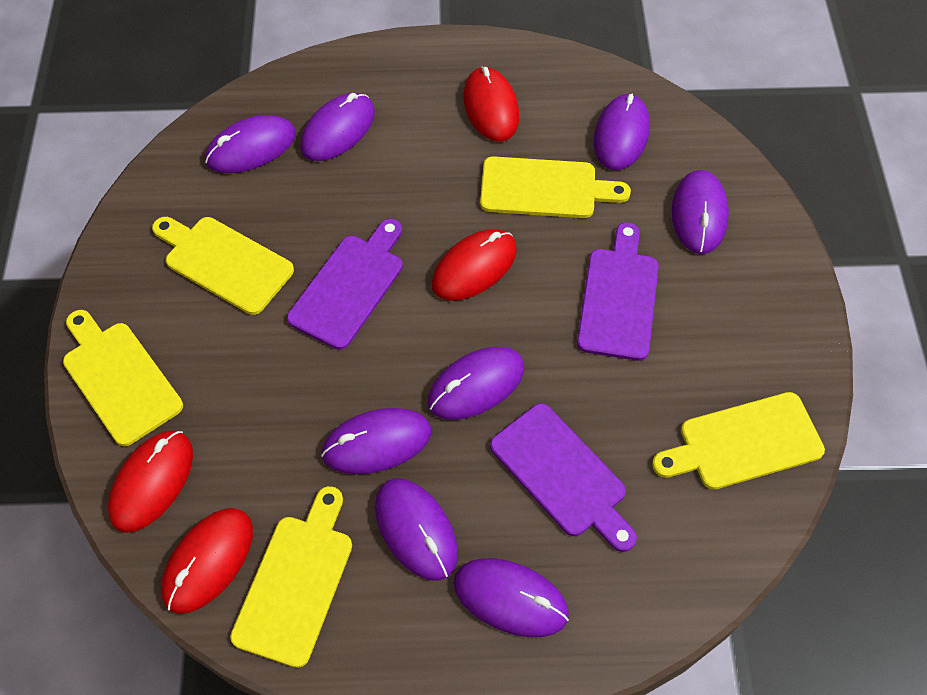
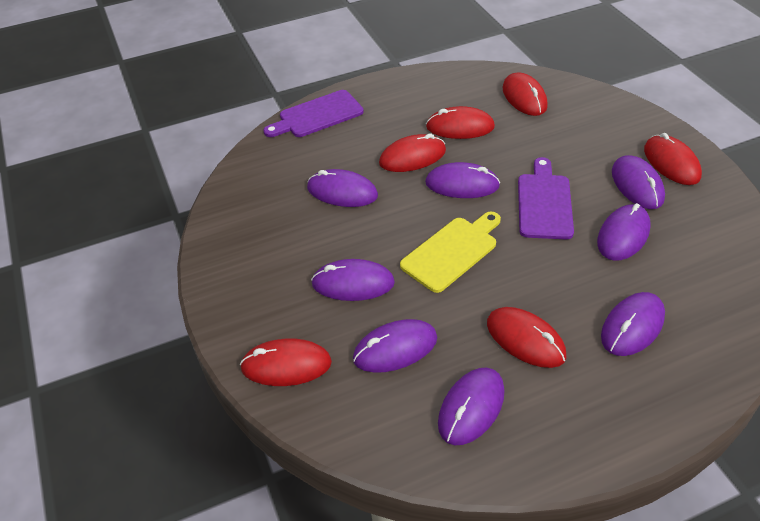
purple cutting board: [287,219,403,350] [490,403,637,552] [577,222,659,361] = 3 -> [263,90,364,137] [518,157,574,239] = 2
red mouse: [108,430,193,533] [161,508,253,614] [432,229,517,301] [464,66,519,142] = 4 -> [240,339,332,386] [379,134,446,172] [426,106,495,139] [487,307,567,368] [503,72,548,116] [644,133,702,185] = 6
yellow cutting board: [63,310,183,446] [152,217,294,315] [230,486,352,668] [480,156,631,218] [652,392,825,490] = 5 -> [400,212,501,293] = 1

